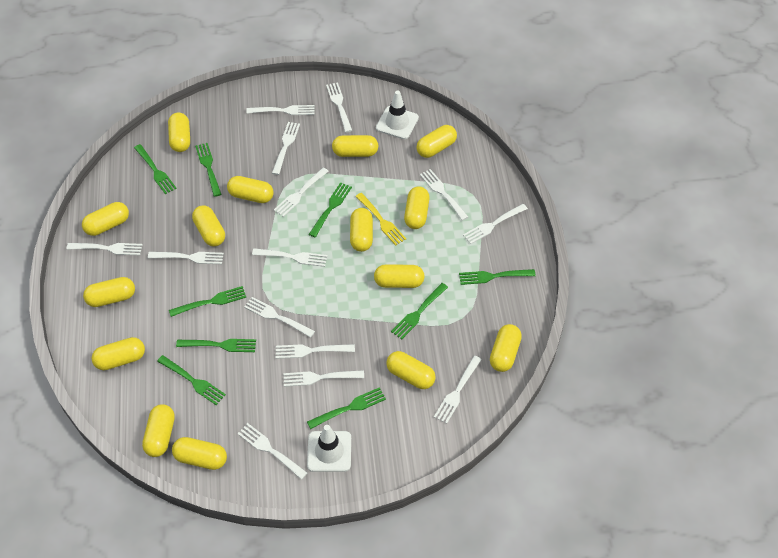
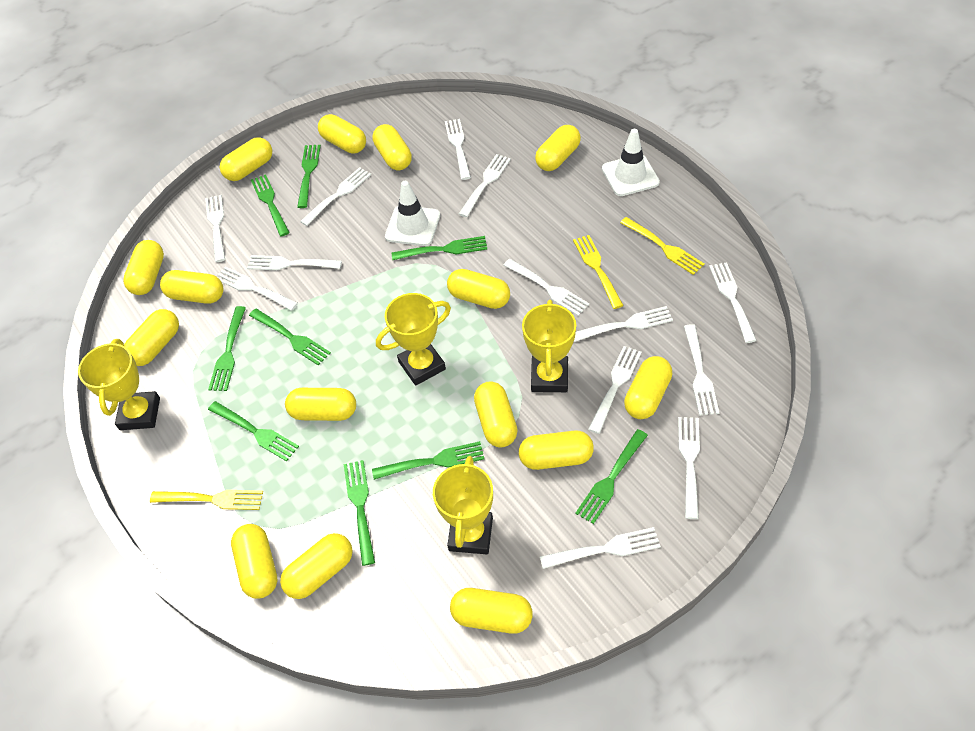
white fork: [66,243,143,256] [148,252,224,264] [237,423,307,480] [244,297,315,338] [246,105,315,115] [252,248,327,267] [272,122,300,175] [274,167,329,217] [276,344,355,359] [284,370,364,387] [326,82,352,132] [420,169,468,221] [434,356,482,424] [463,204,528,244] = 14 -> [205,195,225,262] [216,266,298,311] [247,255,342,270] [300,167,371,226] [445,119,471,180] [459,154,511,217] [504,259,589,316] [540,527,661,569] [574,306,673,342] [588,346,642,434] [678,417,700,519] [684,324,719,416] [709,262,757,343] = 13
yellow fork: [355,193,406,246] = 1 -> [150,490,263,510] [573,235,624,309] [620,217,705,275] = 3
yellow trophy: none = 0 -> [78,339,160,430] [376,293,451,386] [433,456,493,554] [522,300,576,392] = 4

